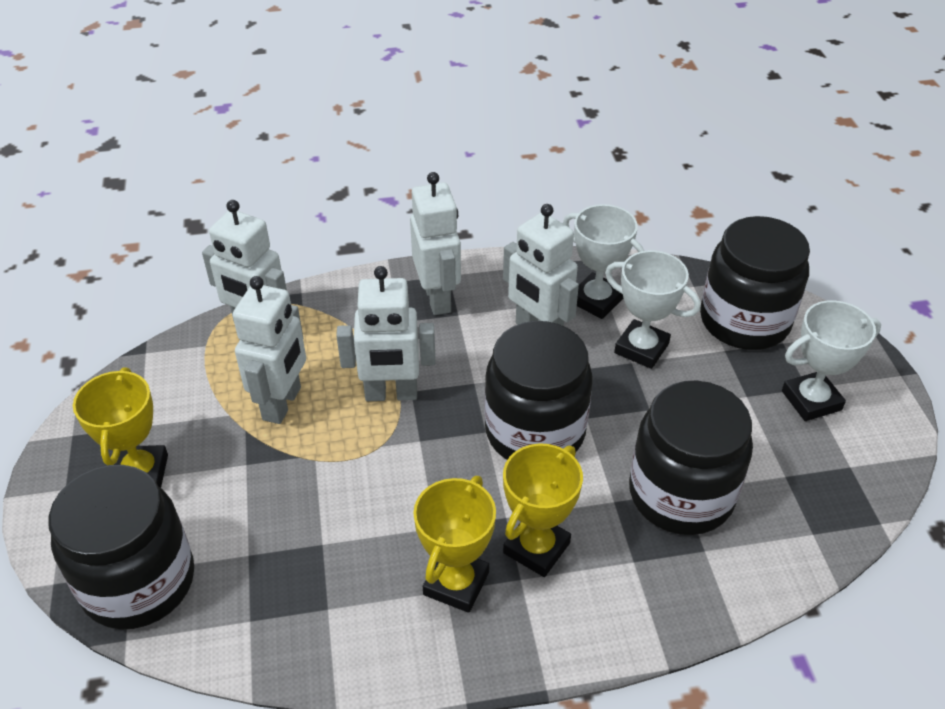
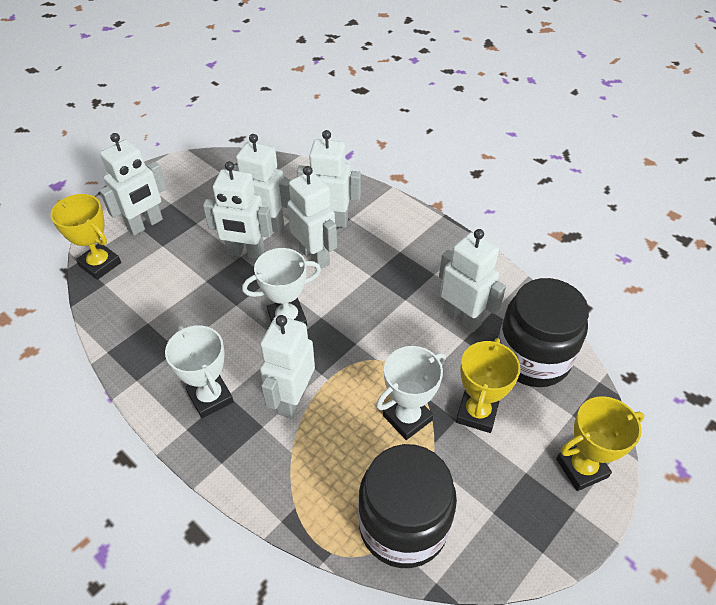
black jar: [49,465,194,630] [484,321,593,460] [629,380,753,535] [700,216,810,350] = 4 -> [358,444,457,568] [498,278,589,387] = 2
white robot: [202,200,287,321] [233,276,306,424] [336,266,436,401] [410,172,461,315] [503,204,579,326] = 5 -> [100,133,167,236] [203,161,273,259] [233,134,291,233] [260,315,315,419] [287,166,337,269] [297,130,361,228] [439,229,506,332] = 7

